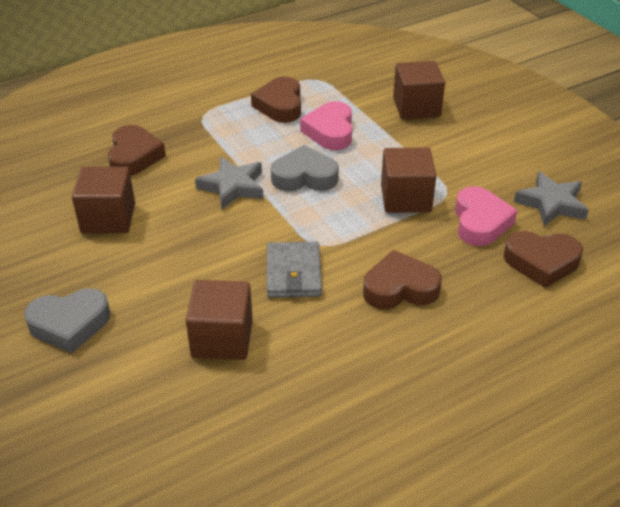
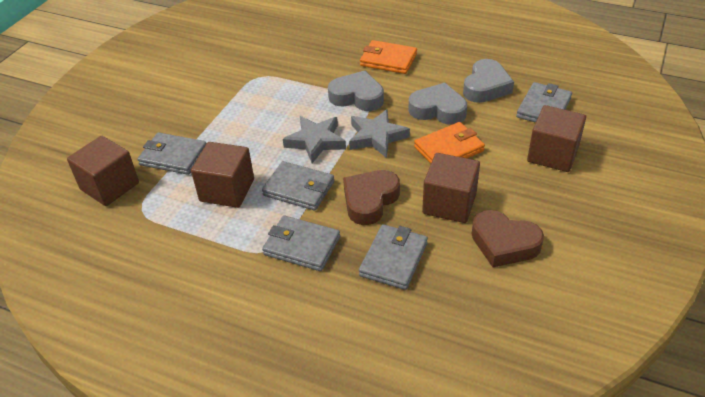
brown heart: [108,125,166,176] [251,77,301,123] [363,250,442,309] [503,231,583,288] = 4 -> [343,170,400,225] [472,210,544,267] = 2
grey heart: [24,288,110,353] [271,145,339,191] = 2 -> [328,71,384,111] [408,83,467,125] [463,59,514,103] = 3
grey wallet: [267,241,322,298] = 1 -> [137,132,207,175] [262,161,334,211] [262,215,340,271] [359,224,428,290] [516,82,572,123] = 5
orange wallet: none = 0 -> [360,40,417,74] [414,122,485,163] = 2
pink heart: [300,101,352,150] [455,186,518,246] = 2 -> none = 0

